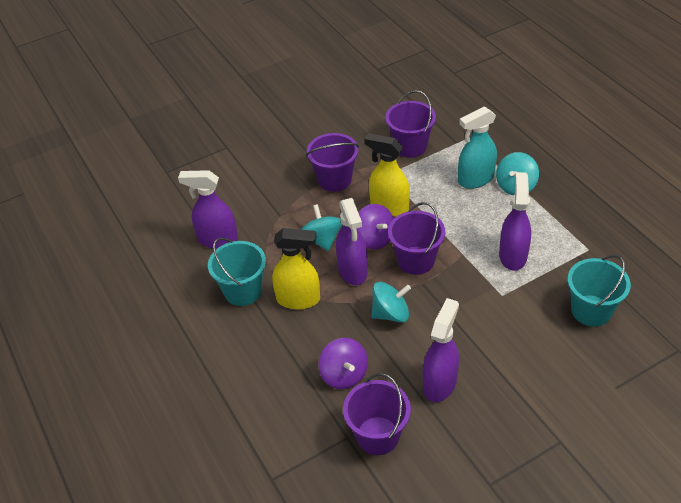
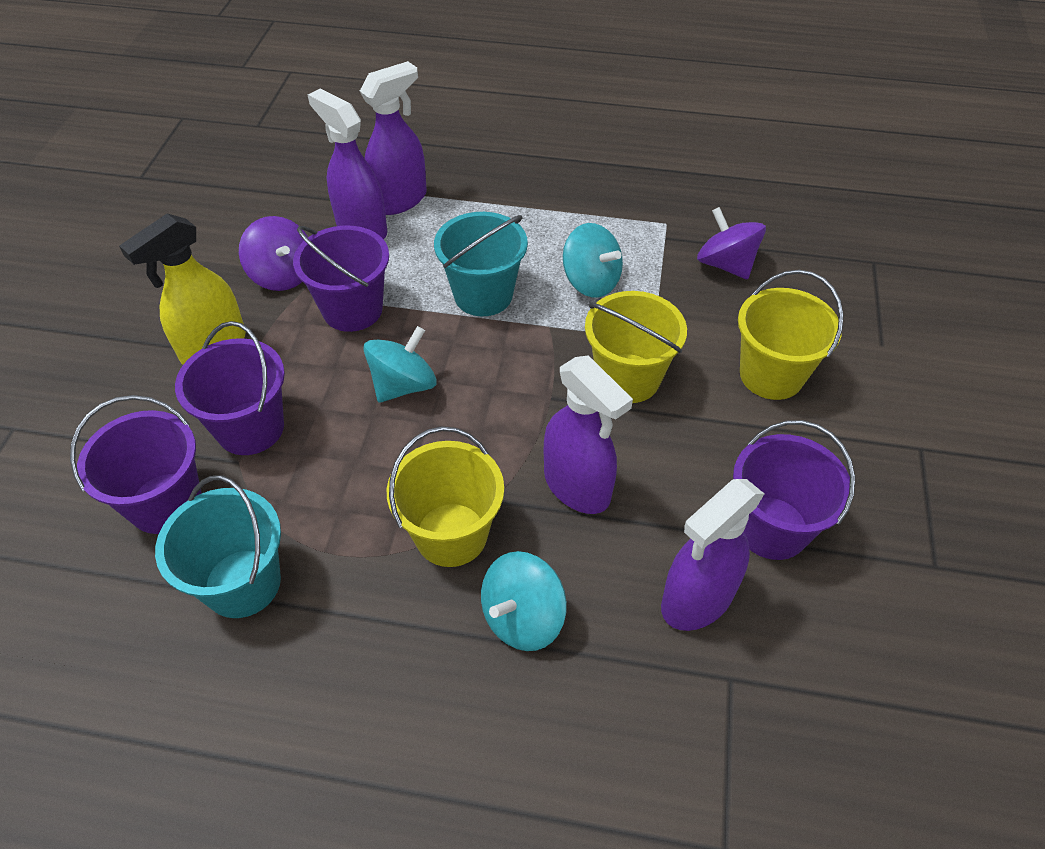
turquoise spray bottle: [458,107,497,189] = 1 -> none = 0
yellow bucket: none = 0 -> [387,426,504,567] [585,291,687,403] [738,270,844,400] = 3
yellow spray bottle: [272,228,320,310] [364,133,410,217] = 2 -> [119,214,246,365] = 1

